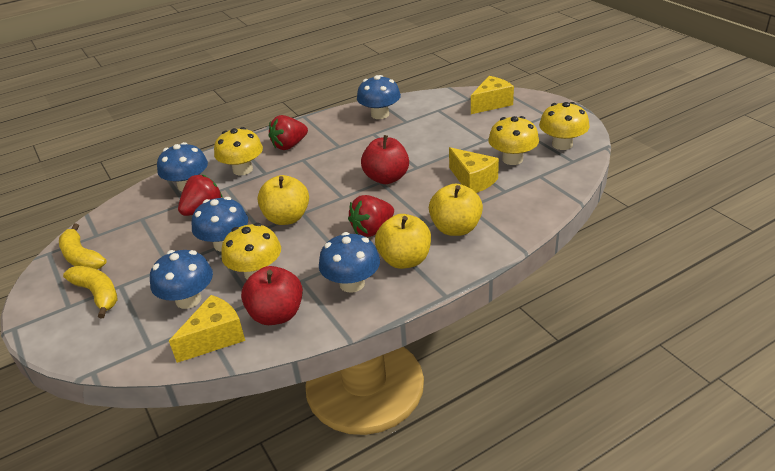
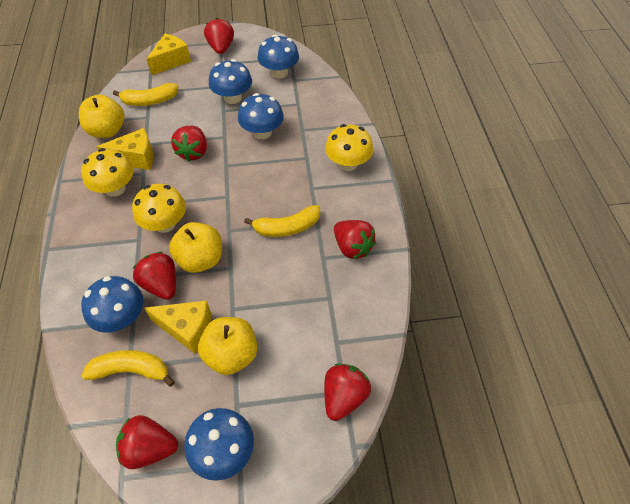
red apple: [241,266,303,325] [361,135,409,184] = 2 -> none = 0
red strawberry: [178,175,223,216] [269,115,308,150] [348,195,394,237] = 3 -> [116,415,178,469] [132,252,176,300] [171,126,207,161] [204,18,234,54] [324,363,371,421] [334,220,376,259] = 6
yellow banana: [59,223,107,269] [63,266,118,319] = 2 -> [82,350,175,387] [113,83,178,106] [244,205,320,237] = 3
yellow mushroom: [214,127,263,175] [221,223,281,279] [488,116,539,165] [539,102,590,150] = 4 -> [81,148,134,197] [132,184,186,233] [325,124,373,171] = 3

